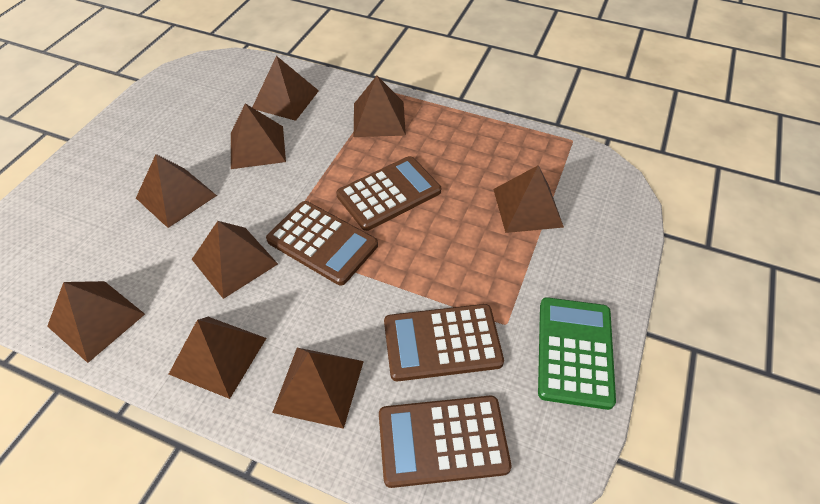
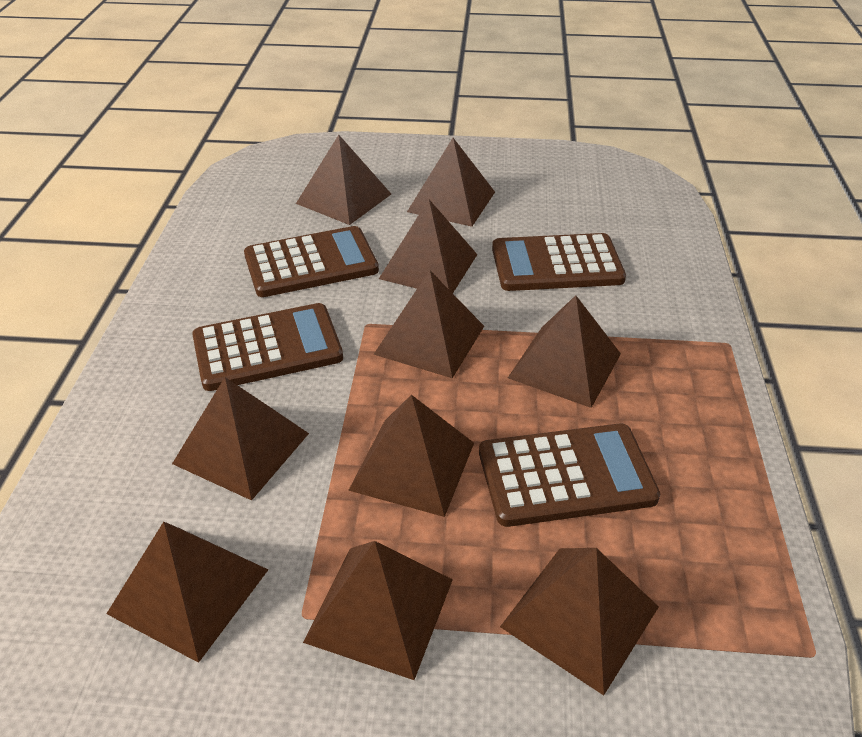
brown pyramid: [47,281,145,363] [136,154,217,228] [169,317,266,399] [192,221,278,299] [231,103,286,169] [252,56,319,121] [272,348,364,429] [354,76,406,137] [493,165,564,233] = 9 -> [106,522,268,663] [172,377,309,501] [296,135,391,225] [303,541,453,680] [348,395,474,517] [373,271,484,378] [379,199,478,293] [407,138,495,227] [500,548,659,695] [508,295,621,408] = 10
green calculator: [538,297,616,410] = 1 -> none = 0

